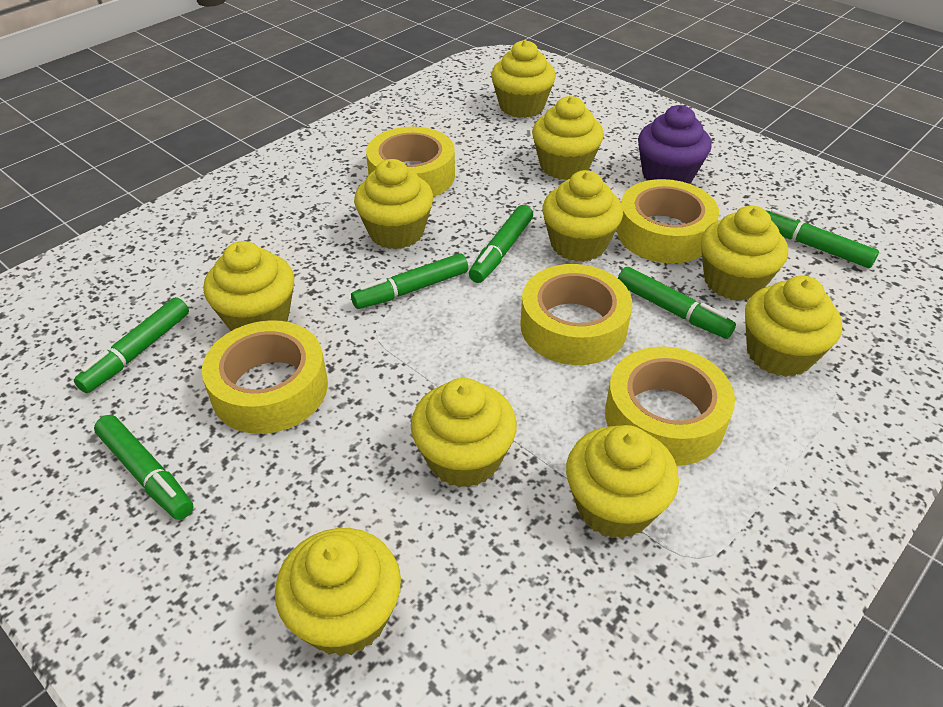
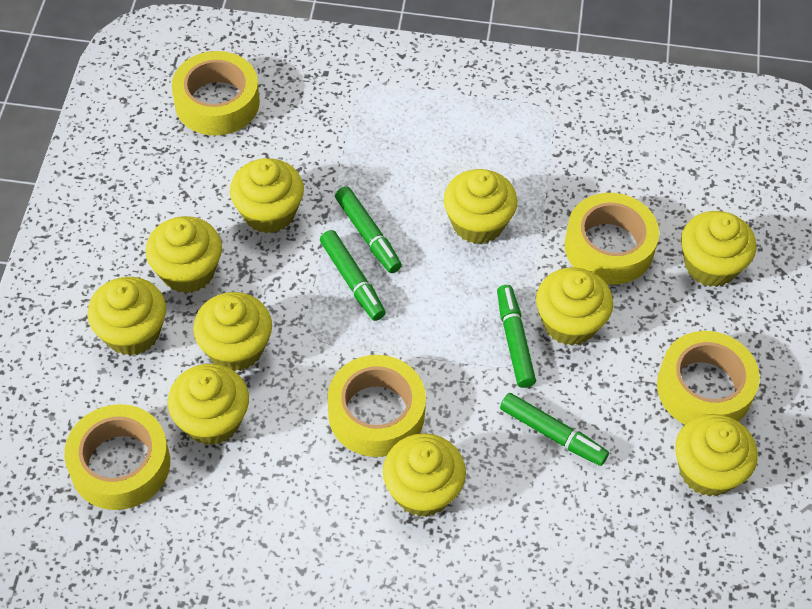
green marker: [74,297,189,393] [94,415,193,520] [351,253,468,309] [469,205,533,283] [618,267,736,339] [766,209,879,268] = 6 -> [320,230,386,321] [335,186,402,273] [497,285,536,388] [500,393,609,466] = 4
purple cupcake: [638,105,712,184] = 1 -> none = 0

